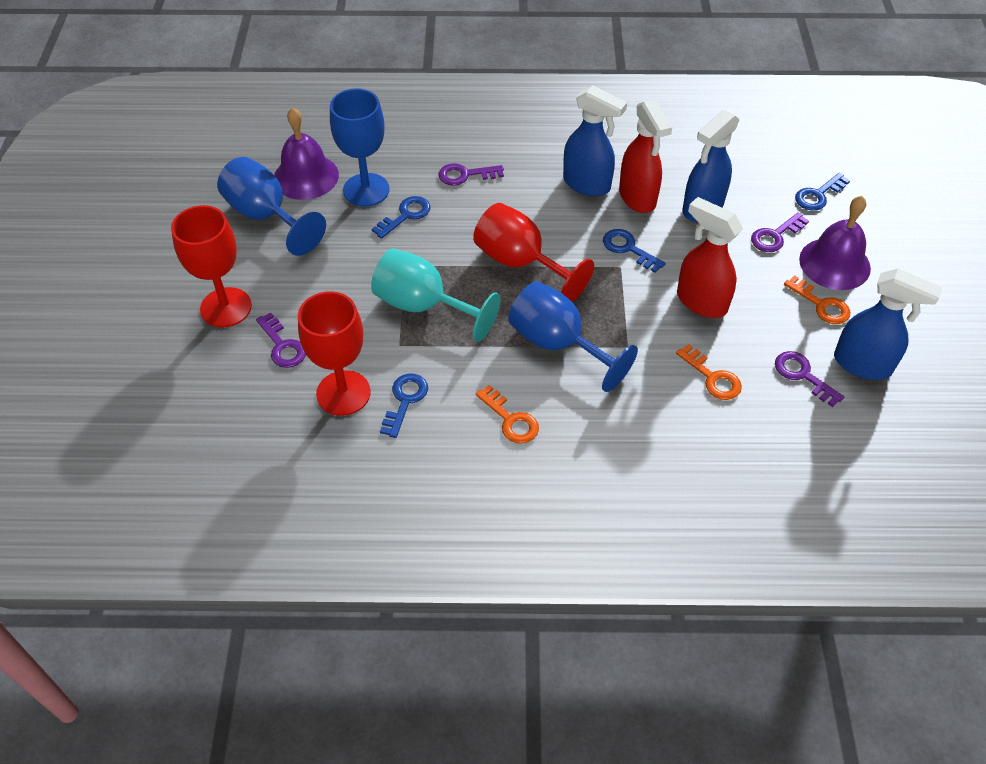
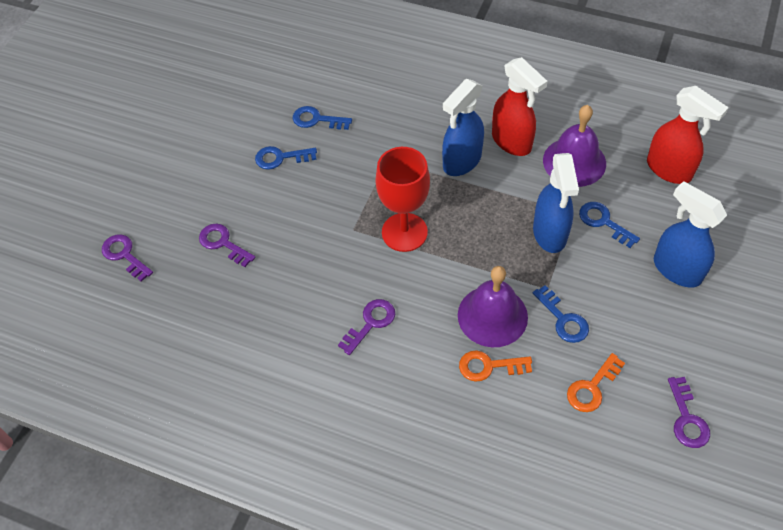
blue goblet: [217,157,326,256] [330,88,389,207] [508,281,638,392] = 3 -> none = 0
orange key: [476,385,539,444] [676,344,742,400] [784,275,850,324] = 3 -> [459,350,532,382] [567,353,625,412] = 2
red goblet: [171,205,252,328] [298,291,371,416] [473,203,594,302] = 3 -> [375,147,430,252] = 1
turquoise goblet: [371,248,501,342] = 1 -> none = 0

